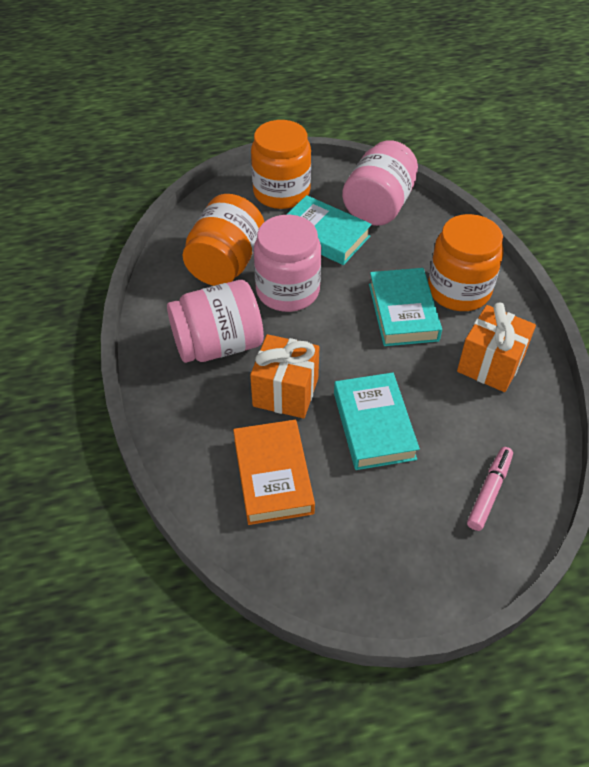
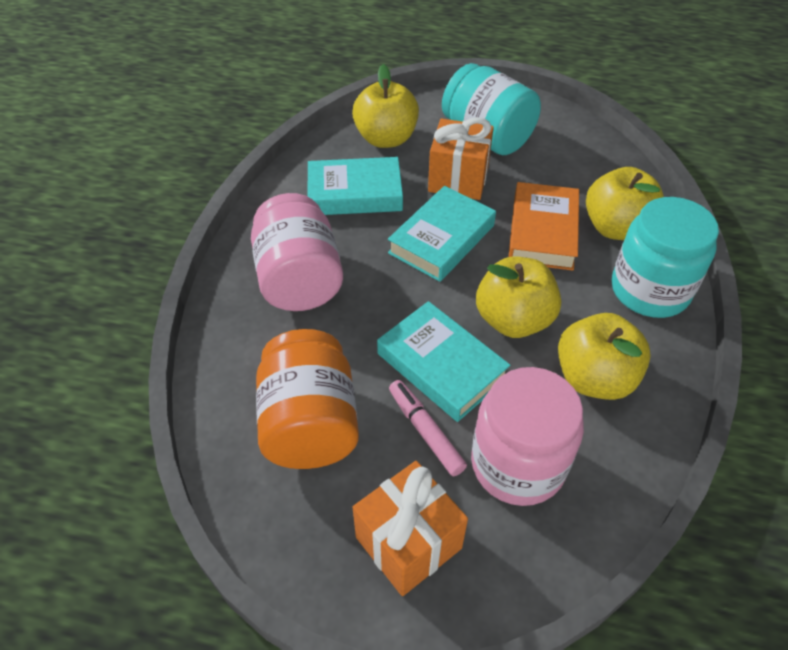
orange jar: [183,194,264,286] [251,120,311,209] [428,214,504,311] = 3 -> [256,329,359,469] = 1
pink jar: [167,280,264,363] [254,215,321,312] [342,140,418,226] = 3 -> [251,193,343,311] [471,367,584,506] = 2
turquoise jar: none = 0 -> [442,63,541,155] [612,197,719,318] = 2
yellow apple: none = 0 -> [352,64,419,148] [476,256,561,338] [558,313,651,400] [586,167,664,240] = 4

